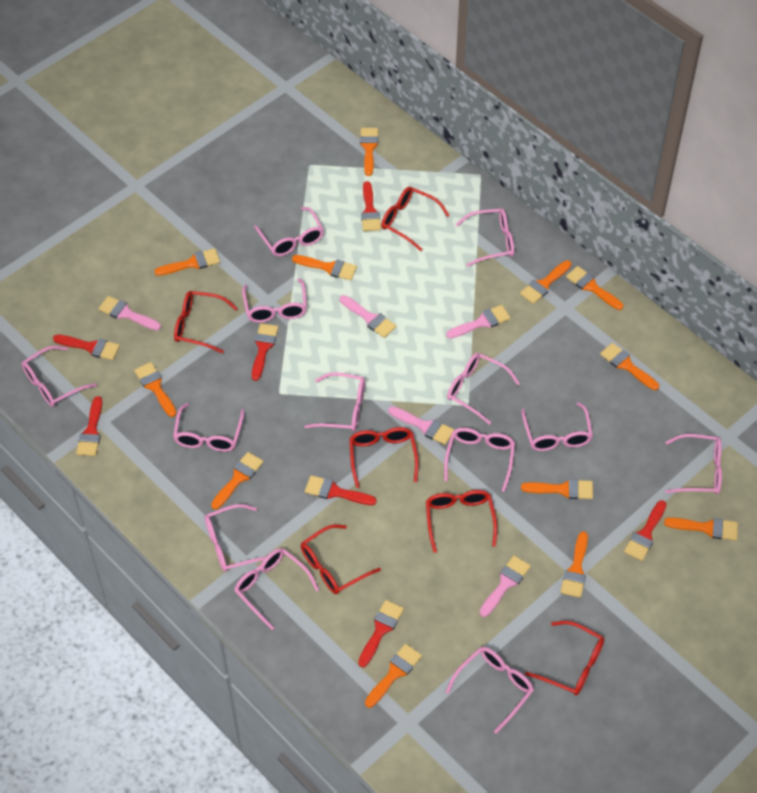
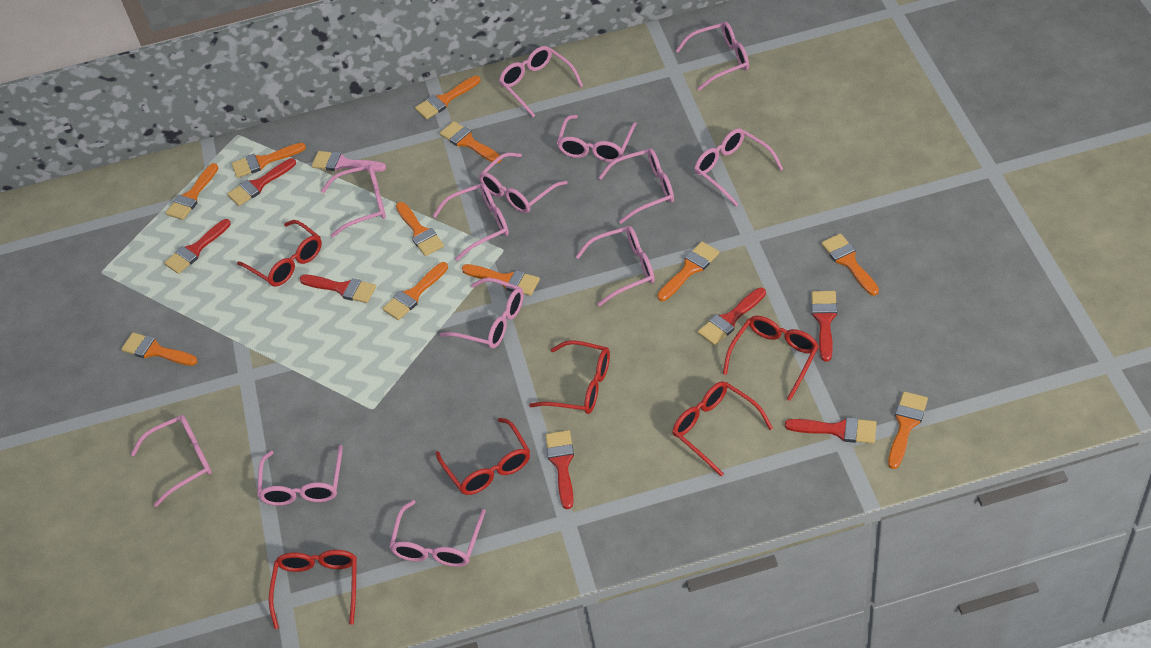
orange brush: [134,362,176,417] [154,248,220,276] [211,452,263,509] [292,255,357,280] [360,128,378,176] [365,644,422,708] [520,260,571,304] [521,479,593,499] [560,531,588,598] [566,266,623,310] [600,343,659,390] [664,517,738,541] = 12 -> [121,332,198,366] [166,163,218,220] [231,143,306,178] [382,262,448,320] [396,202,444,256] [415,76,481,119] [440,121,501,163] [462,264,540,296] [657,241,719,301] [821,233,879,296] [888,391,928,469] = 11
pink brush: [98,296,161,330] [340,295,396,338] [388,406,454,445] [446,305,510,338] [480,556,531,617] = 5 -> [311,151,386,172] = 1

